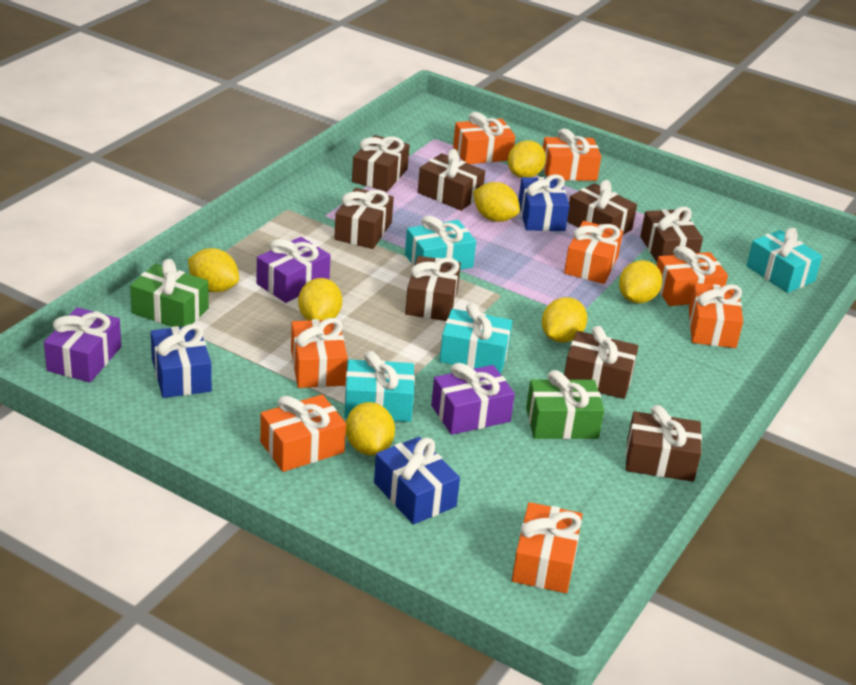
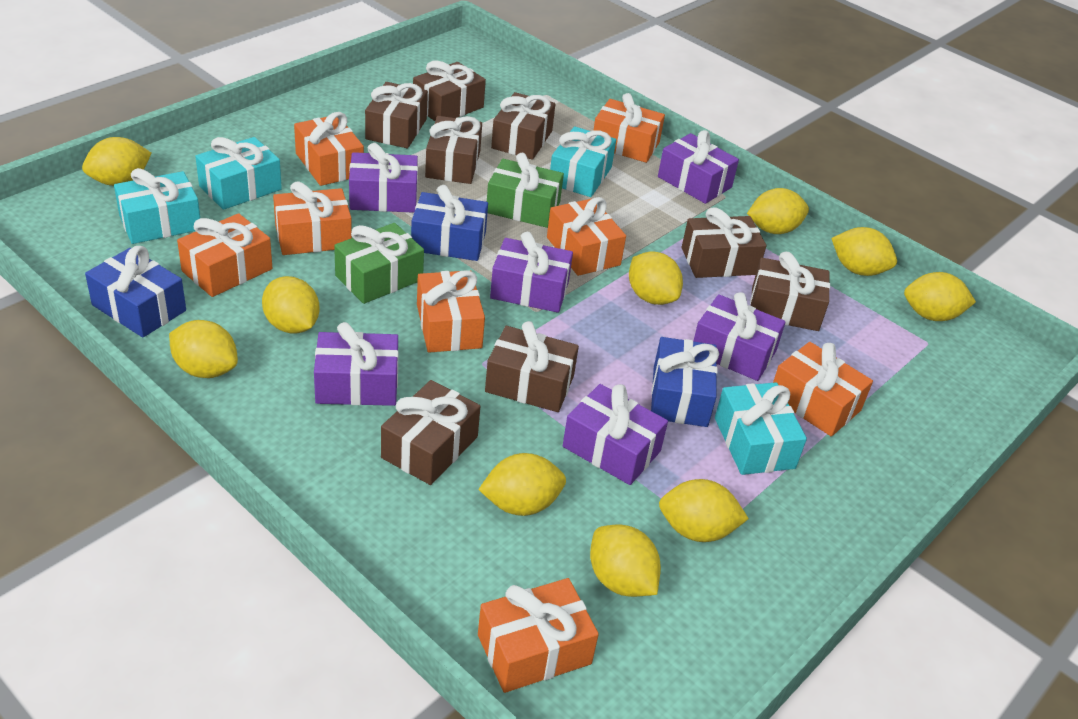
purple gift: [44,307,121,382] [256,237,331,303] [431,363,515,435] = 3 -> [314,322,398,406] [349,143,418,213] [490,232,573,313] [563,384,668,485] [658,130,739,204] [693,292,786,381] = 6
yellow lemon: [188,248,239,292] [298,278,342,321] [346,402,395,456] [473,182,520,222] [508,140,546,178] [542,297,587,343] [619,260,662,303] = 7 -> [82,137,151,186] [169,320,238,378] [262,276,320,333] [478,453,566,516] [590,524,661,597] [629,251,683,305] [659,479,749,542] [747,188,809,234] [831,227,897,276] [904,272,976,321] = 10

